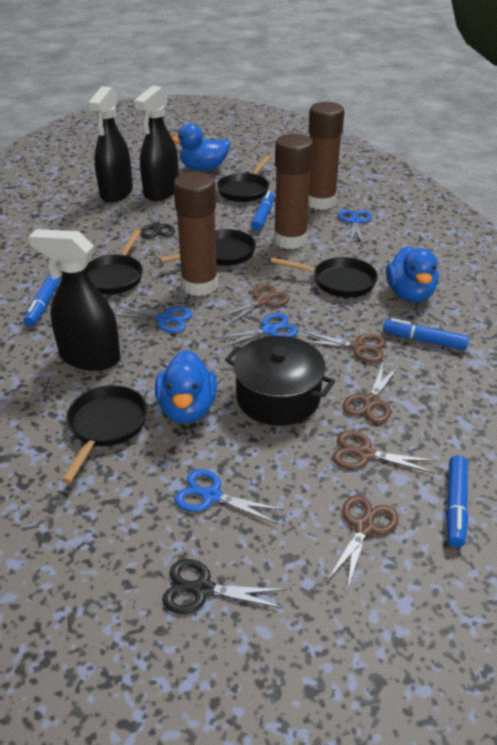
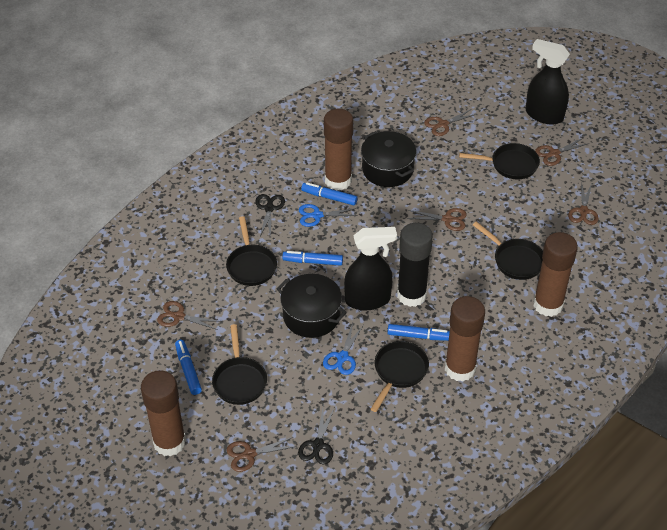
black glue stick: none = 0 -> [397,223,433,307] = 1
black pot: [225,336,335,426] = 1 -> [277,274,347,338] [361,131,416,187] = 2
black spray bottle: [28,229,121,371] [88,86,133,202] [134,86,179,201] = 3 -> [344,227,397,311] [526,39,570,124] = 2
blue duck: [155,350,217,424] [172,123,230,171] [386,246,439,302] = 3 -> none = 0
blue scissors: [114,305,192,333] [175,469,284,524] [214,313,298,348] [338,209,372,244] = 4 -> [299,204,358,227] [323,323,364,375] = 2
brown glue stick: [173,172,218,296] [274,134,314,249] [308,102,344,210] = 3 -> [141,370,186,457] [324,109,353,190] [445,296,485,382] [533,232,578,317] = 4
brown scissors: [218,284,290,325] [303,331,386,362] [327,495,398,590] [332,431,437,474] [343,364,398,424] = 5 -> [157,301,222,330] [226,437,297,472] [407,208,467,231] [424,109,477,136] [535,138,589,166] [568,182,599,225] = 6

